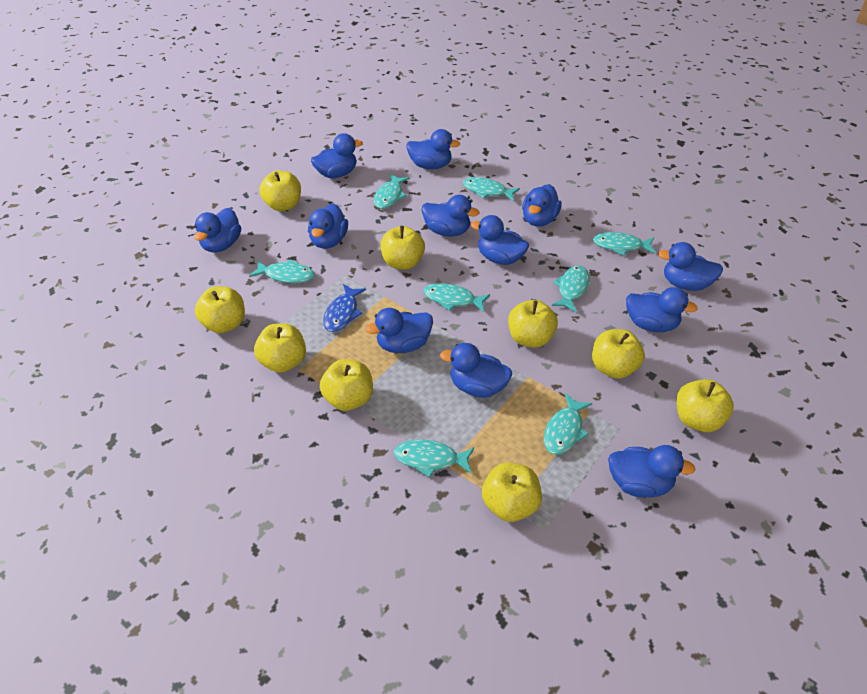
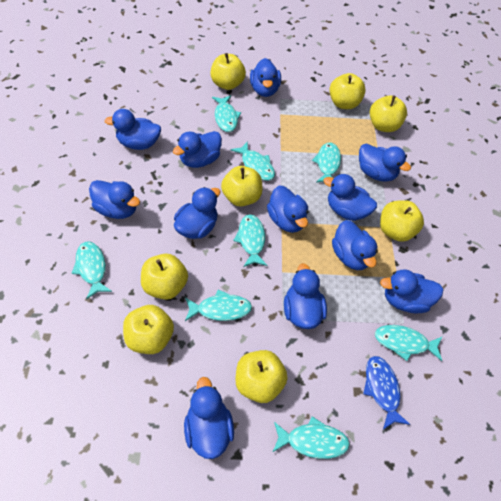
yellow apple: [195,286,245,333] [254,323,306,373] [259,170,301,211] [320,359,373,411] [380,226,425,270] [482,463,542,522] [508,300,558,348] [592,329,645,379] [676,379,734,432] = 9 -> [123,305,174,354] [141,254,188,300] [210,53,246,90] [221,166,263,206] [235,350,288,403] [329,73,366,109] [370,95,407,132] [380,200,424,242] = 8

